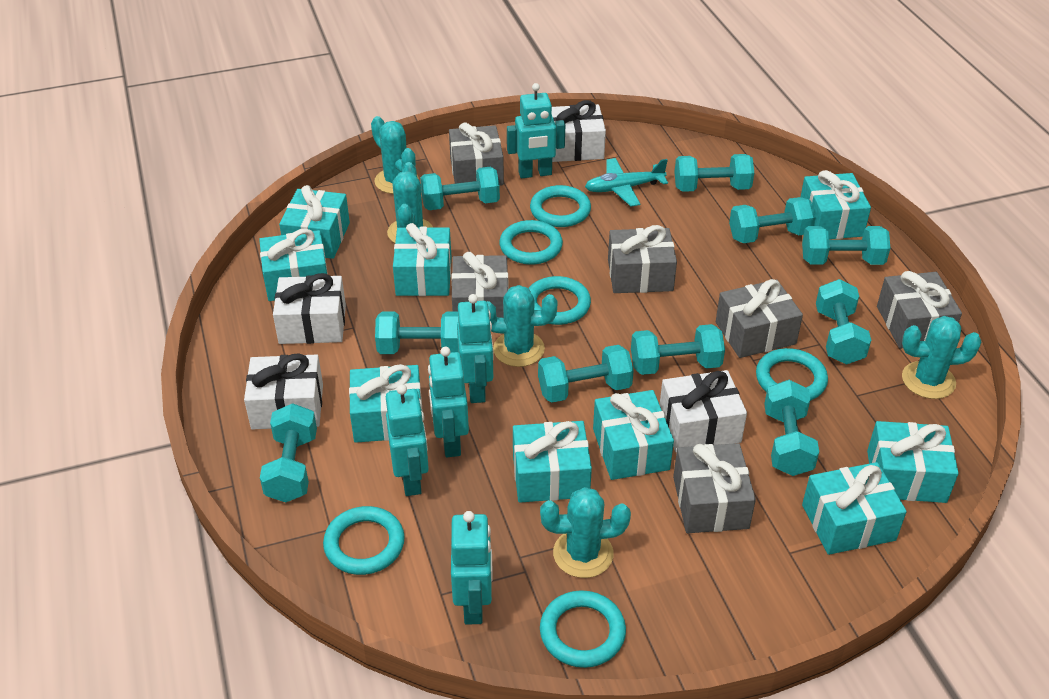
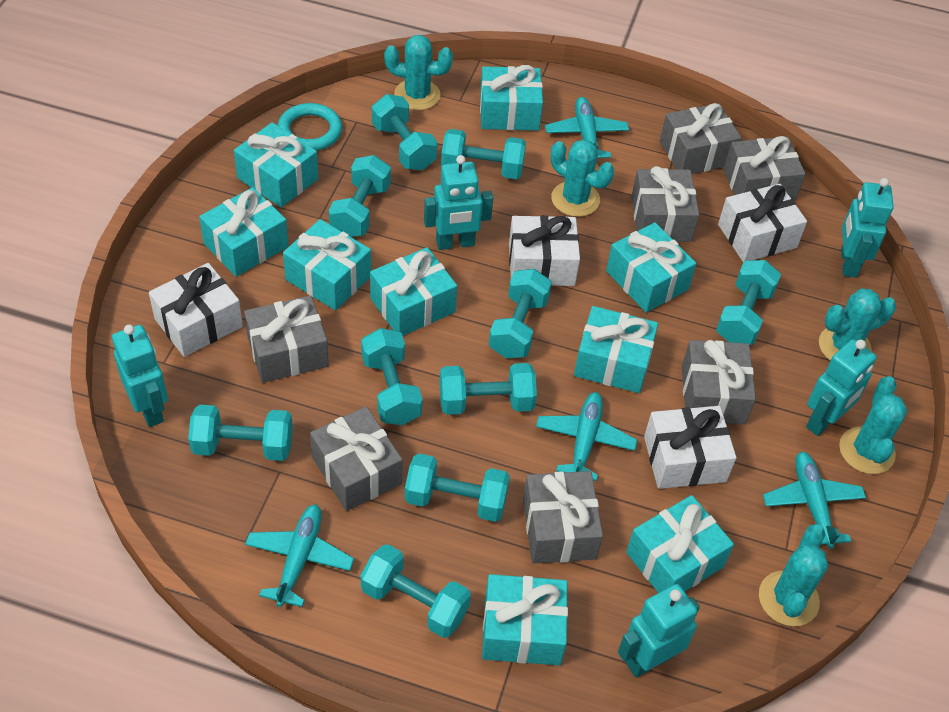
grey gift: [449,122,504,186] [451,252,509,318] [608,225,677,293] [673,443,756,533] [716,279,803,358] [877,271,962,348] = 6 -> [244,295,329,383] [310,406,403,511] [523,471,603,564] [631,166,699,242] [660,103,741,174] [682,340,756,424] [724,136,805,201] = 7
turquoise plane: [585,158,668,207] = 1 -> [245,504,354,607] [536,392,637,481] [545,97,629,158] [763,452,866,549] = 4
turquoise ring: [323,506,405,575] [499,220,563,265] [528,276,591,325] [530,185,591,227] [540,590,626,668] [756,348,828,401] = 6 -> [278,103,342,151] = 1

